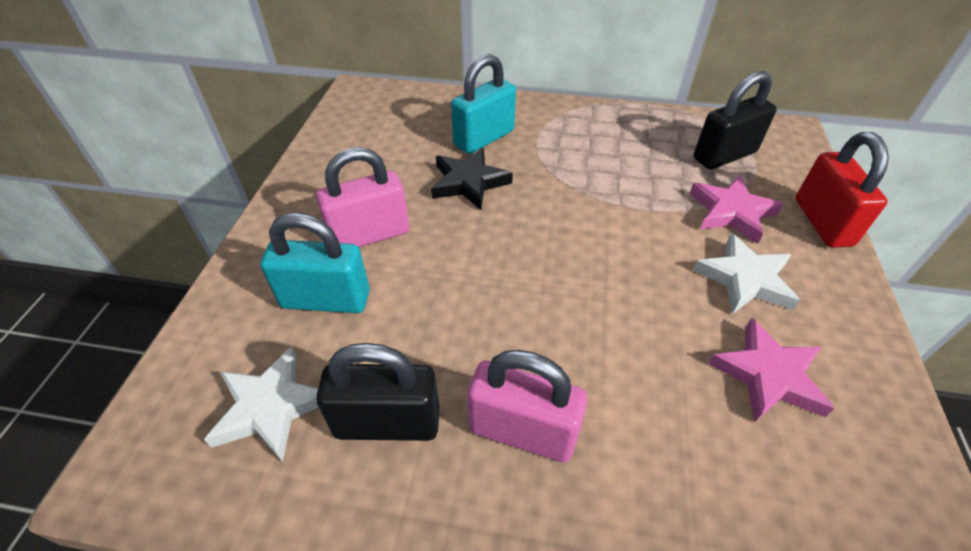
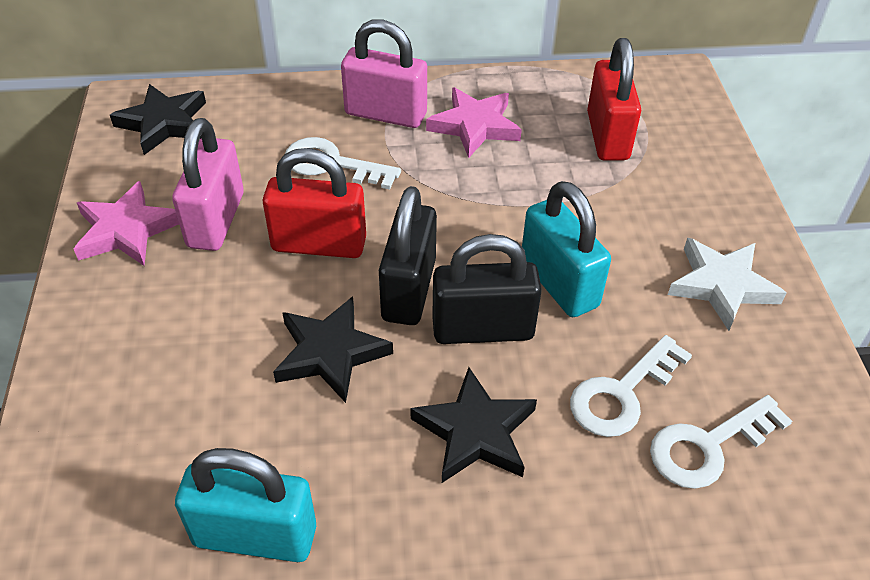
black star: [431,148,513,210] = 1 -> [110,84,206,155] [273,296,393,403] [410,367,537,483] = 3
red padlock: [796,132,889,248] = 1 -> [263,148,366,258] [587,38,641,161] = 2
white key: none = 0 -> [285,137,401,190] [570,335,692,437] [650,395,792,489] = 3
white star: [204,347,318,462] [693,233,800,314] = 2 -> [668,238,786,331] = 1

